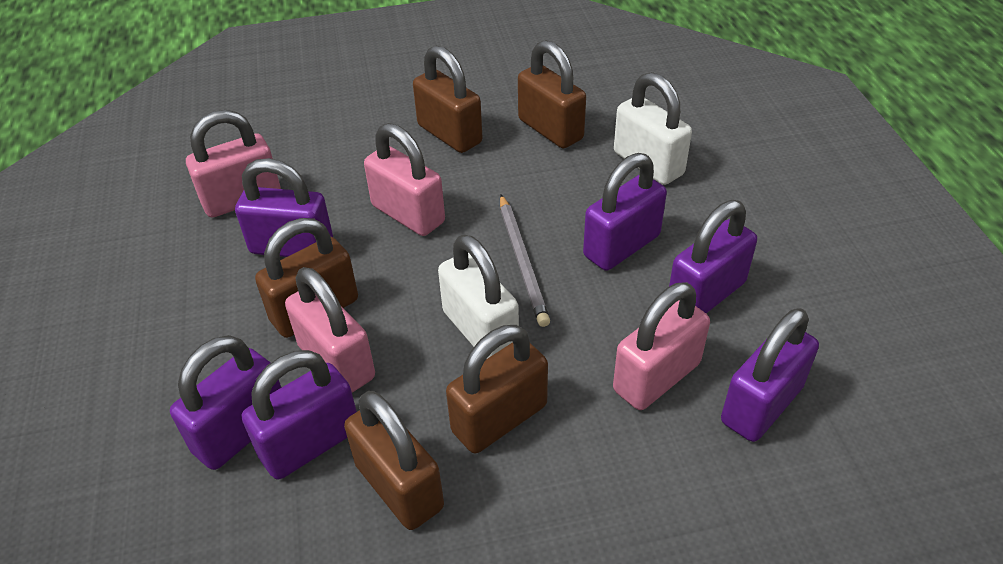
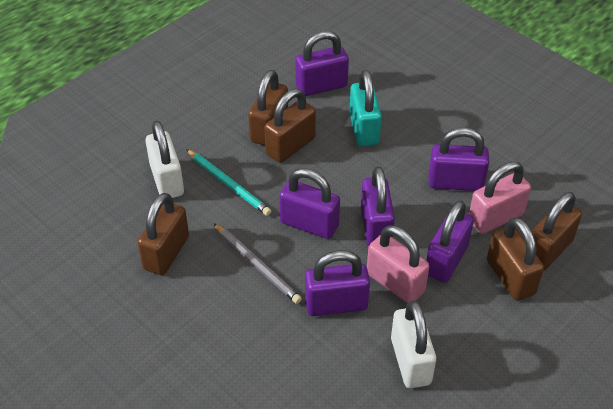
pink padlock: [186,110,281,217] [285,267,375,393] [364,123,445,236] [613,282,710,410] = 4 -> [367,225,429,303] [469,161,531,234] = 2
turquoise padlock: none = 0 -> [349,70,382,146] = 1
turquoise pencil: none = 0 -> [186,149,271,216] = 1

